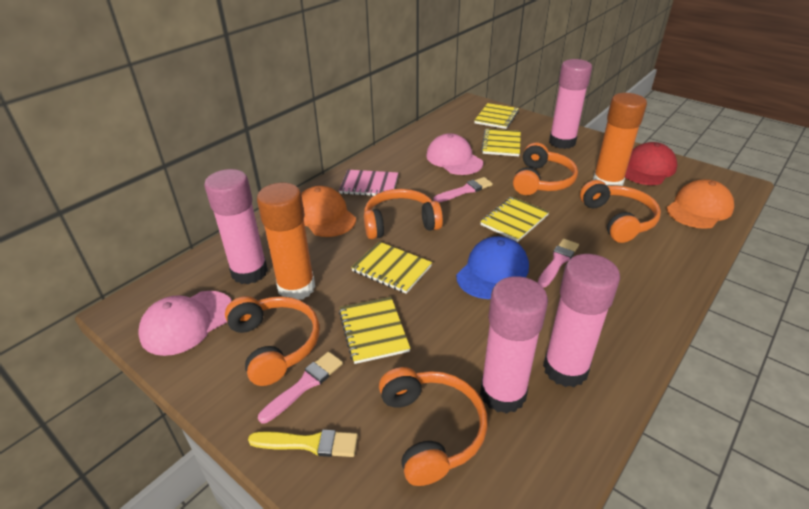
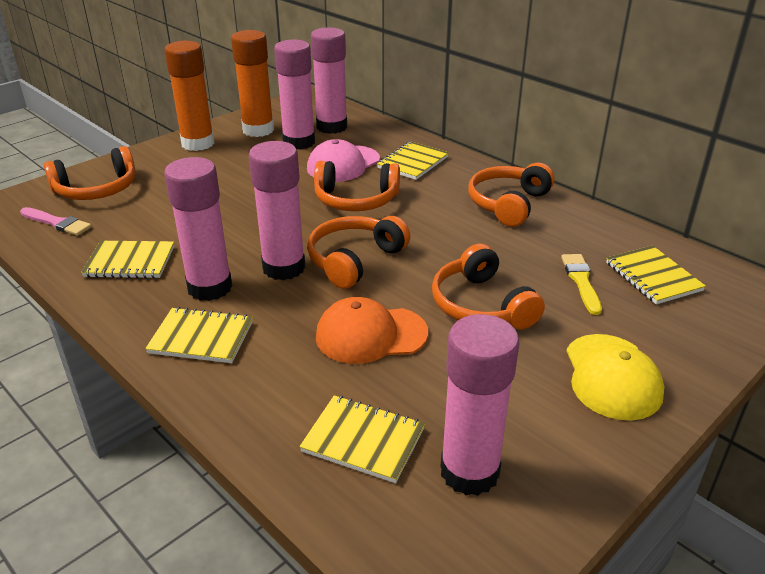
blue cap: [456,236,529,299] = 1 -> none = 0
orange cap: [301,186,356,237] [666,179,734,229] = 2 -> [316,297,428,364] = 1
pink brush: [258,352,343,423] [433,177,493,202] [538,239,579,288] = 3 -> [20,207,92,236] = 1
pink cap: [139,291,232,356] [426,133,483,175] = 2 -> [307,139,380,182] = 1
pink glue stick: [204,169,268,284] [480,276,548,414] [543,254,620,387] [549,59,592,149] = 4 -> [164,157,232,301] [249,141,305,280] [274,40,315,150] [311,27,347,134] [440,314,519,496] = 5
pink notebook: [339,170,398,196] = 1 -> none = 0
red cap: [625,142,677,185] = 1 -> none = 0
yellow cap: none = 0 -> [567,334,664,420] = 1

